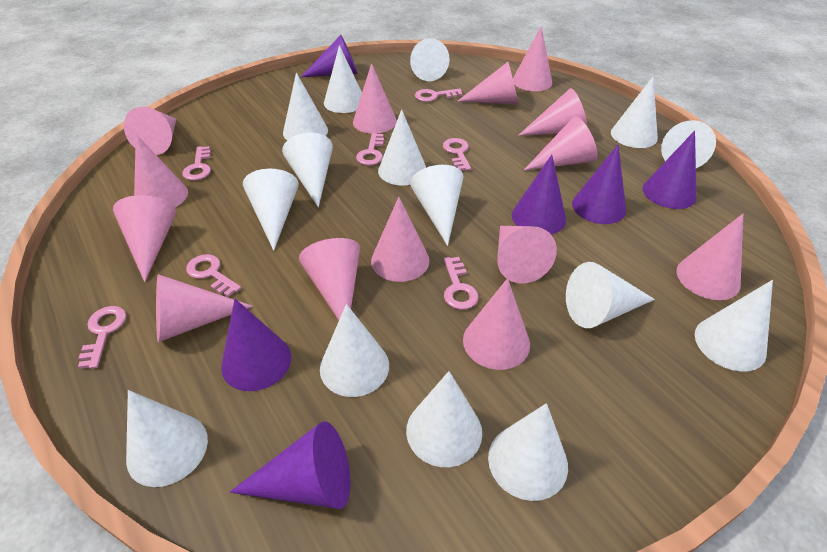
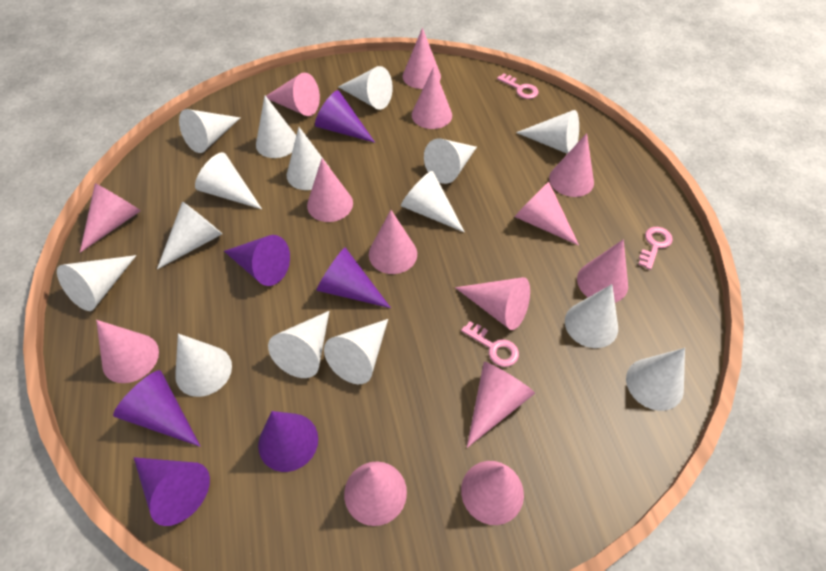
pink key: [78,306,126,369] [182,146,211,180] [186,254,241,297] [356,133,384,165] [415,88,463,102] [443,138,471,171] [444,257,479,310] = 7 -> [461,321,519,367] [497,73,538,99] [638,227,673,270] = 3

